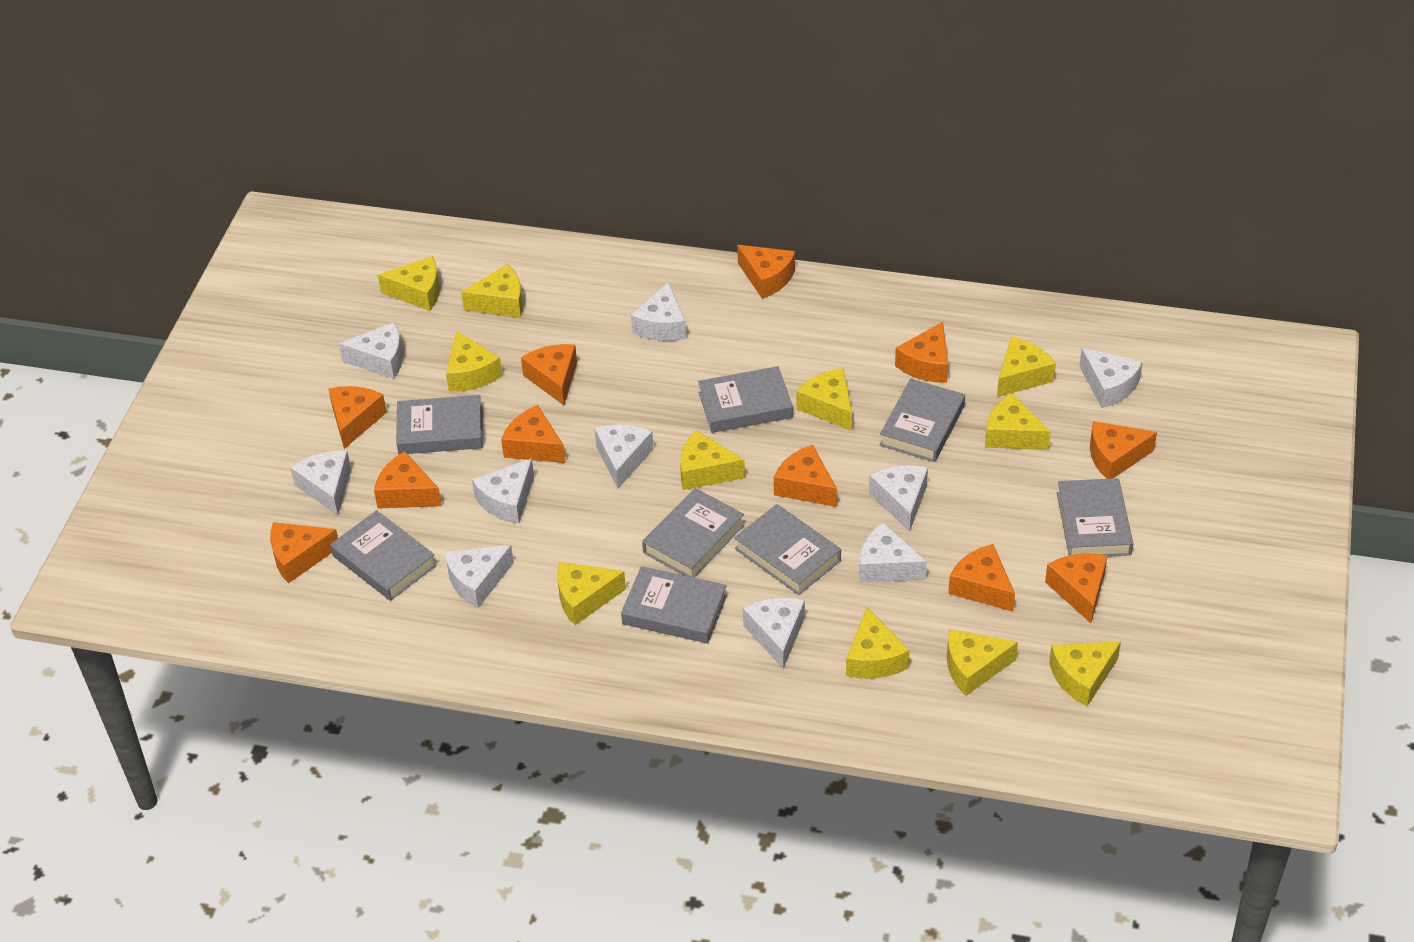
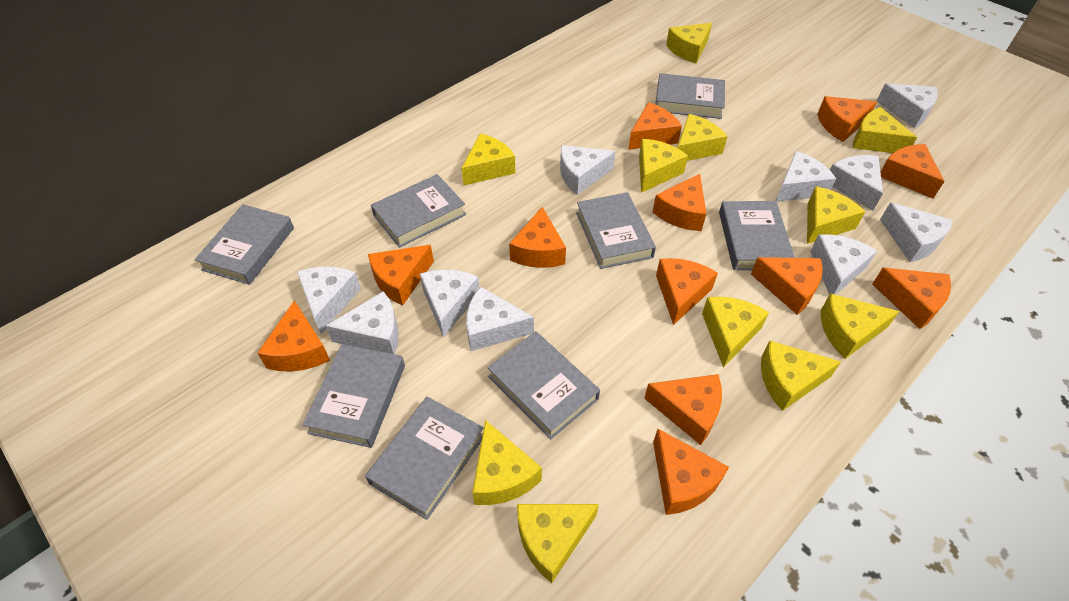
orange cheese: [270,522,338,583] [328,386,387,449] [374,451,442,509] [501,405,566,463] [521,344,577,405] [737,245,795,299] [774,445,837,507] [895,322,948,383] [948,544,1015,612] [1045,554,1107,623] [1090,421,1157,479] = 11 -> [257,300,330,372] [368,245,434,305] [509,207,566,268] [628,102,682,150] [644,374,722,445] [653,174,706,231] [653,429,729,515] [656,258,718,325] [751,257,823,315] [817,96,877,142] [872,268,951,329] [881,144,945,199] = 12

